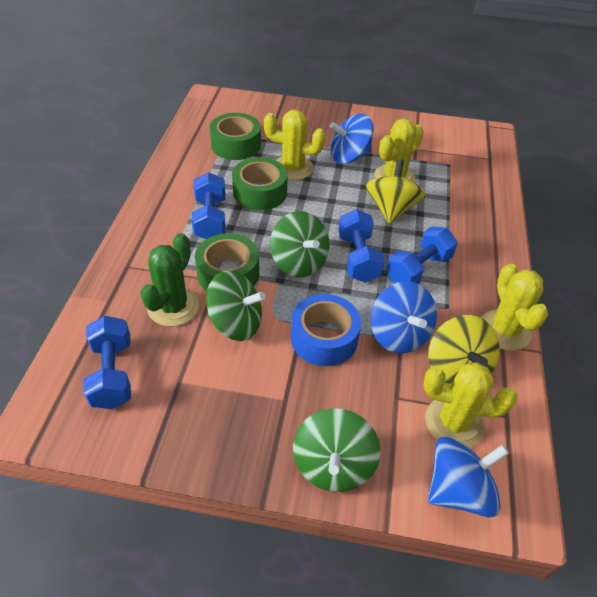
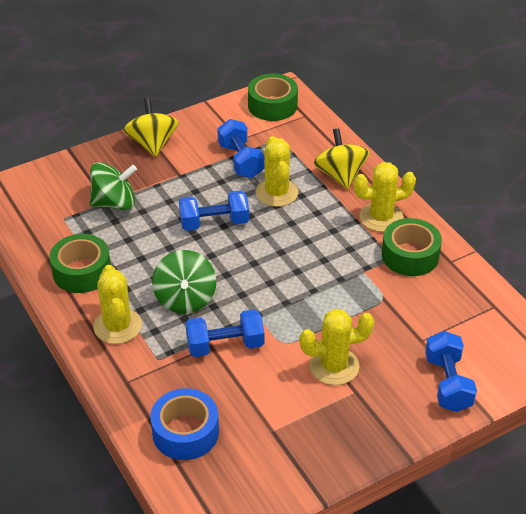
blue spinning top: [330,114,373,164] [371,281,437,353] [428,437,509,518] = 3 -> none = 0
green cactus: [140,233,199,327] = 1 -> none = 0
green spinning top: [206,271,266,341] [270,211,329,277] [293,408,381,492] = 3 -> [90,162,137,210] [152,250,216,314] = 2

